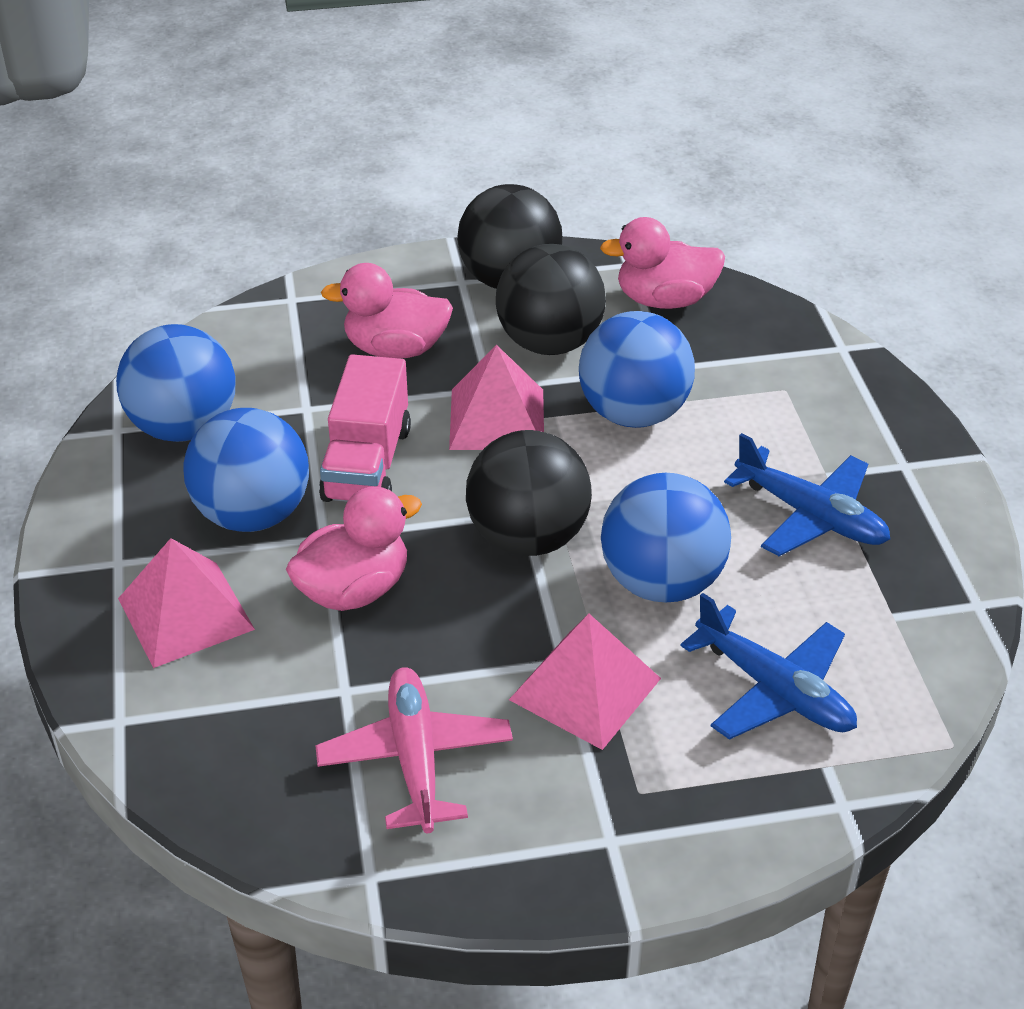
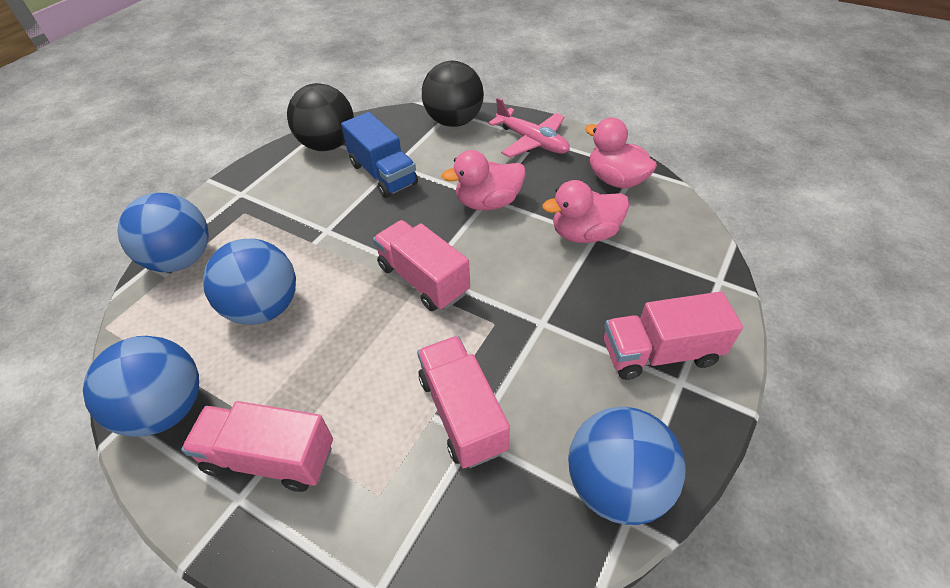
black ball: [457,184,562,289] [466,430,592,556] [496,244,606,355] = 3 -> [287,83,354,151] [422,61,484,127] = 2
blue plane: [680,593,857,740] [724,433,890,556] = 2 -> none = 0
blue truck: none = 0 -> [341,112,418,198] = 1
pink pyramid: [118,538,255,668] [449,345,544,450] [509,614,661,750] = 3 -> none = 0
pink truck: [319,354,411,502] = 1 -> [181,401,333,492] [373,220,470,311] [417,336,510,469] [604,292,743,380] = 4

